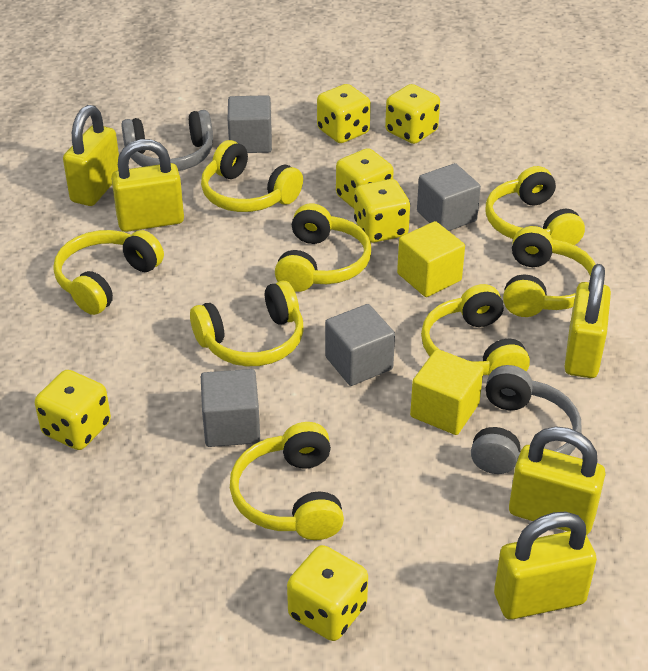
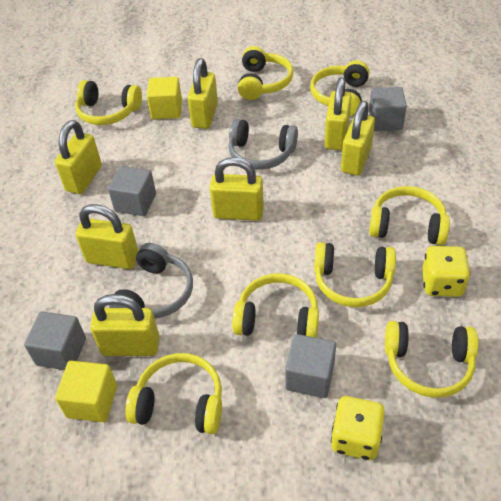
yellow dice: [35,370,111,450] [287,545,368,641] [317,84,371,143] [336,148,394,209] [354,179,410,243] [385,84,440,144] = 6 -> [331,396,385,460] [422,246,470,297] = 2
yellow padlock: [63,105,119,206] [111,139,184,232] [494,512,597,620] [509,427,605,535] [564,264,611,378] = 5 -> [55,120,102,194] [75,204,139,269] [90,294,160,356] [188,58,218,129] [210,157,264,221] [325,77,352,150] [341,101,375,175] = 7

